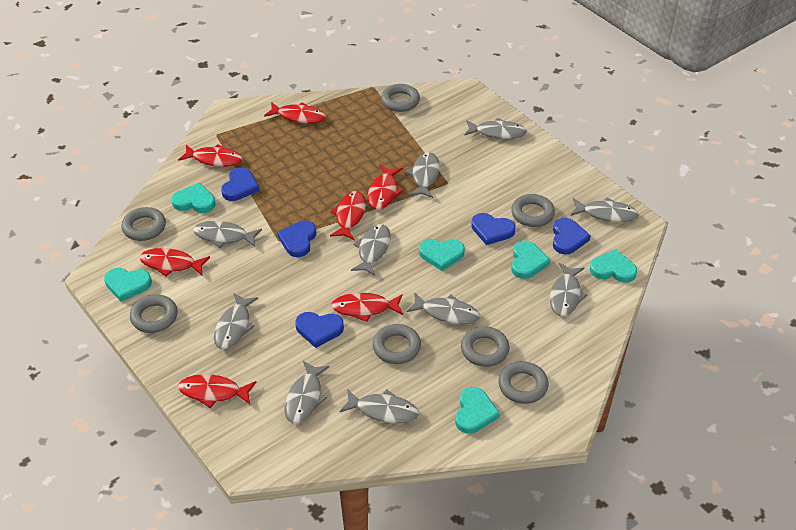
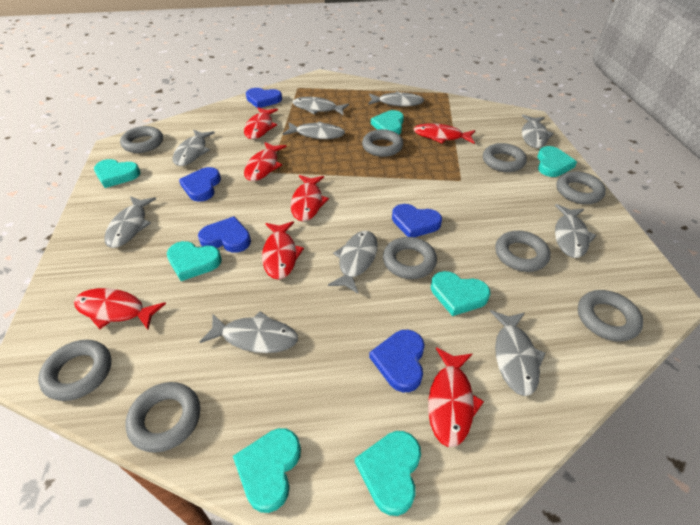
grey ring: [121,207,166,241] [130,294,178,333] [373,324,421,364] [381,84,420,112] [461,326,509,367] [498,361,548,404] [511,194,555,227] = 7 -> [38,340,111,401] [120,126,163,153] [126,382,200,453] [362,129,403,157] [383,237,437,279] [483,143,527,172] [495,231,550,272] [556,171,606,204] [578,290,643,342] = 9
turquoise heart: [104,268,152,302] [171,183,215,213] [419,239,465,271] [455,387,500,434] [511,241,550,279] [590,249,637,283] = 6 -> [94,159,140,188] [167,241,222,281] [233,428,301,513] [355,431,421,516] [371,110,404,135] [431,271,490,316] [537,146,577,177] = 7

